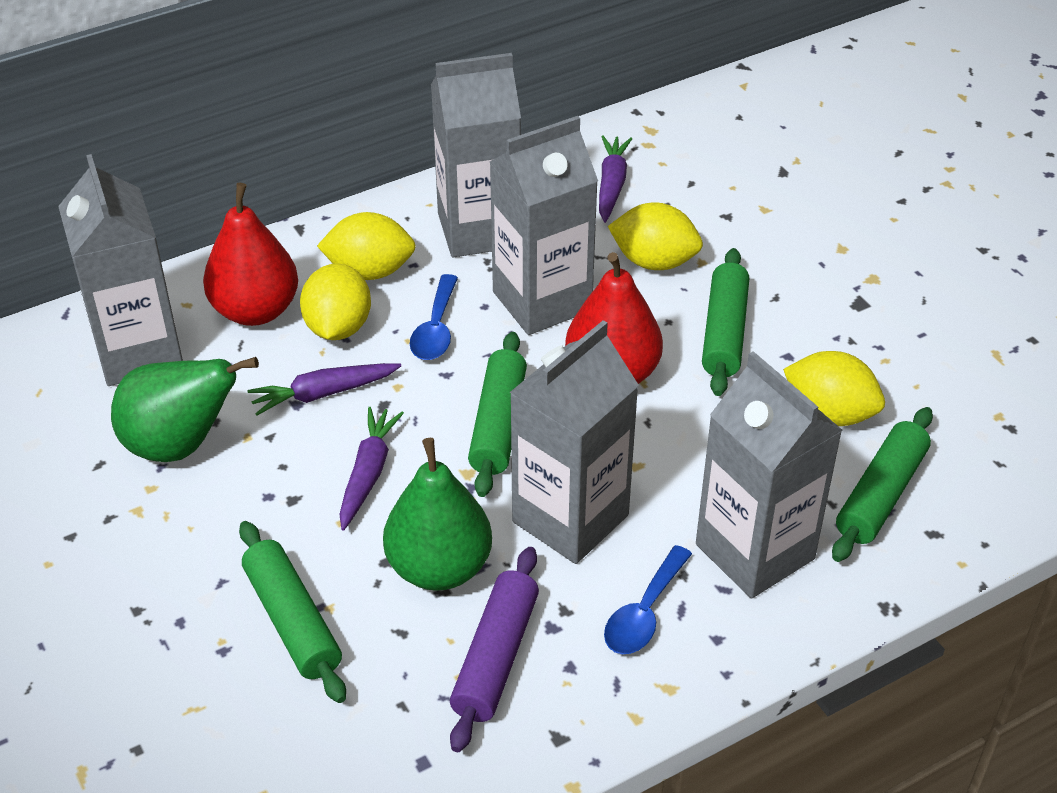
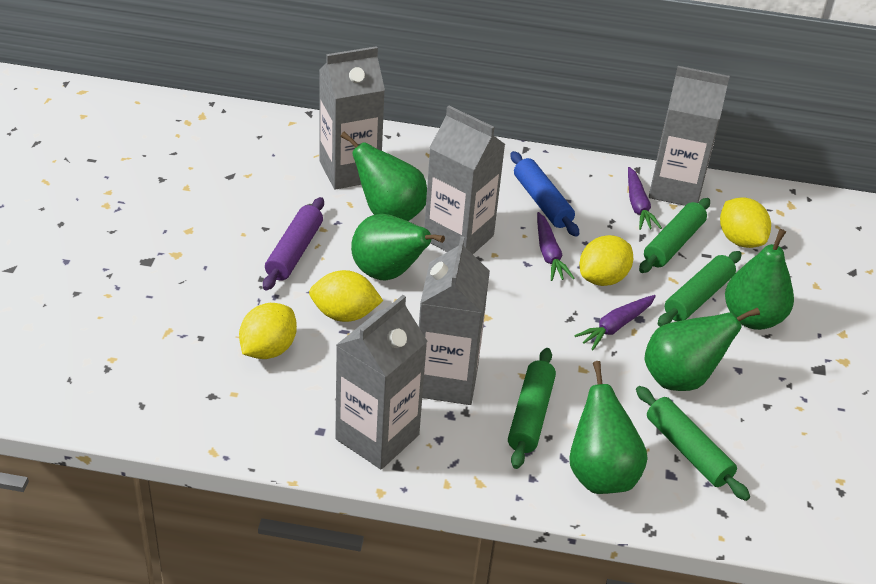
blue rolling pin: none = 0 -> [511,151,579,237] = 1
blue spoon: [410,274,458,360] [604,545,692,654] = 2 -> none = 0
green pear: [111,357,259,462] [383,438,492,591] = 2 -> [340,132,427,221] [351,214,445,281] [569,361,648,494] [644,307,760,391] [725,229,794,330] = 5
red pear: [203,183,298,326] [565,252,663,384] = 2 -> none = 0

